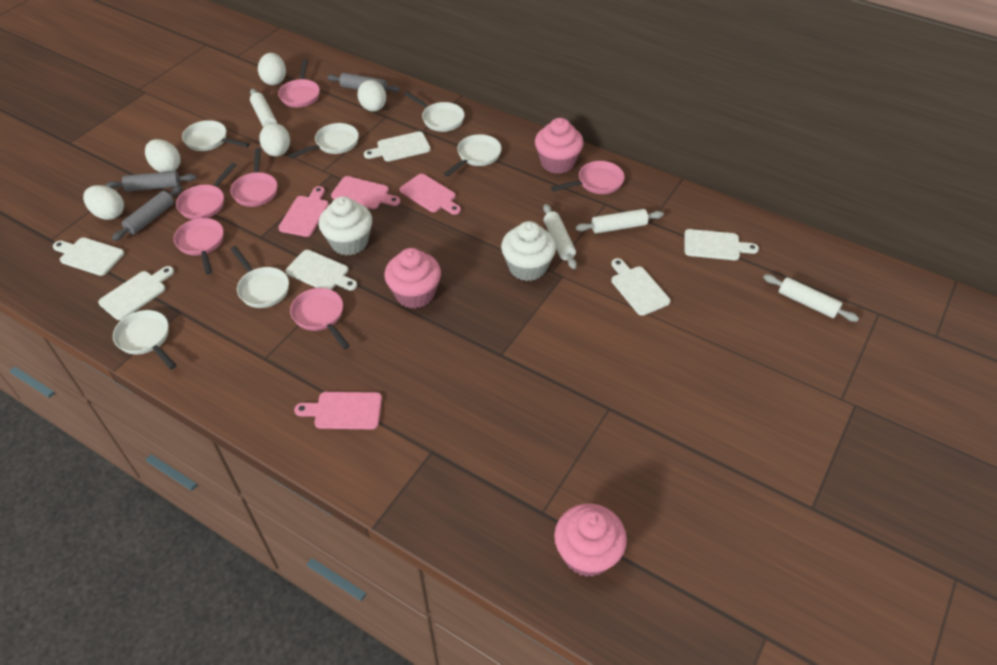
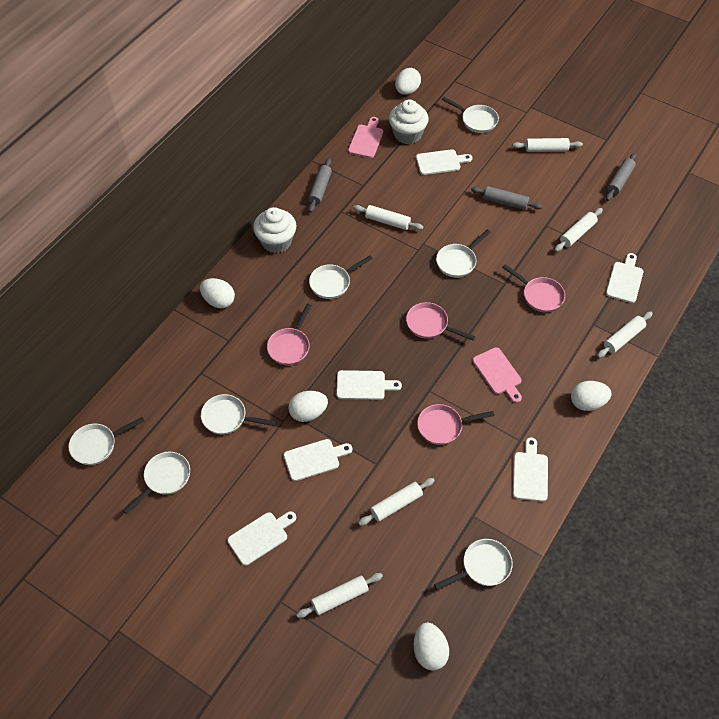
pink cupcake: [384,248,441,309] [535,118,584,174] [554,503,627,577] = 3 -> none = 0
pink cutting board: [278,186,329,237] [294,392,382,429] [331,176,400,209] [400,174,461,215] = 4 -> [348,117,383,158] [473,347,522,403] = 2
pink pan: [174,218,224,275] [176,163,237,220] [230,148,277,207] [278,59,320,107] [290,288,350,349] [551,161,625,194] = 6 -> [267,303,312,365] [406,302,475,341] [417,404,494,445] [502,264,565,313] = 4
white pan: [113,310,177,369] [182,120,250,151] [230,246,289,308] [289,123,359,159] [404,91,465,132] [444,134,502,177] = 6 -> [68,417,144,465] [123,452,190,514] [201,394,276,435] [309,256,373,299] [434,539,513,590] [436,229,491,278] [442,97,499,133] = 7
white rolling pin: [250,89,277,127] [543,204,577,269] [576,209,664,234] [763,274,859,322] = 4 -> [296,573,383,618] [353,205,423,230] [358,478,435,526] [512,138,583,152] [555,208,603,252] [597,311,653,358] = 6

